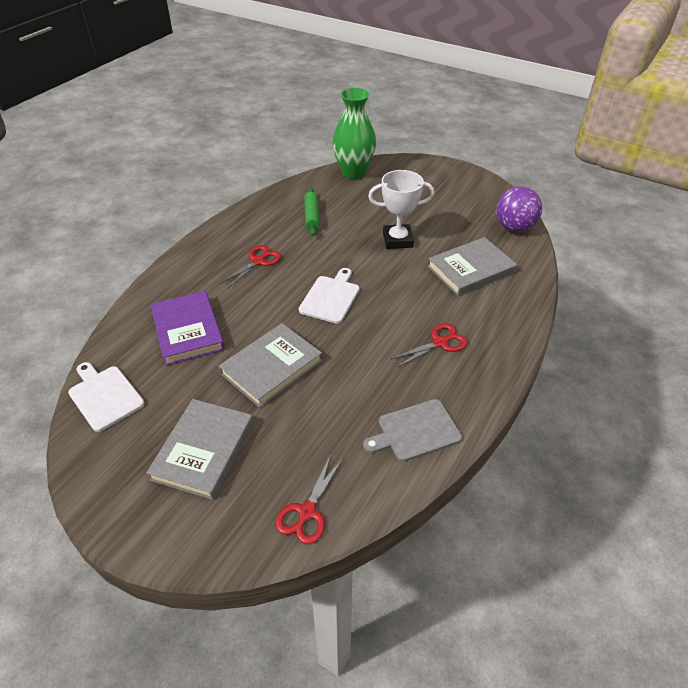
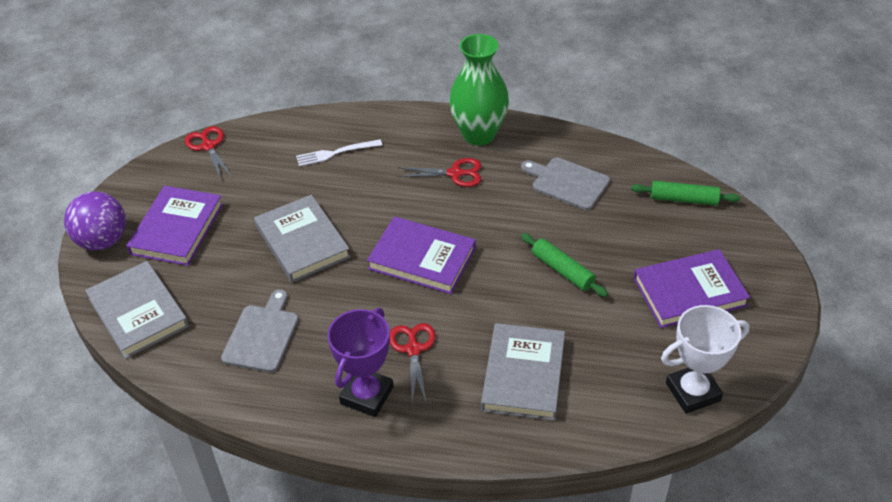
green rolling pin: [304,188,320,236] = 1 -> [521,233,608,297] [631,181,740,206] = 2
grey cutting board: [363,399,462,462] = 1 -> [221,289,299,372] [521,157,610,210] = 2
purple book: [150,291,225,366] = 1 -> [126,186,223,266] [367,216,476,294] [633,249,750,328] = 3
purple trophy: none = 0 -> [327,308,394,417] = 1
white cutting board: [68,362,144,432] [299,268,359,323] = 2 -> none = 0
white fork: none = 0 -> [296,139,382,166] = 1

